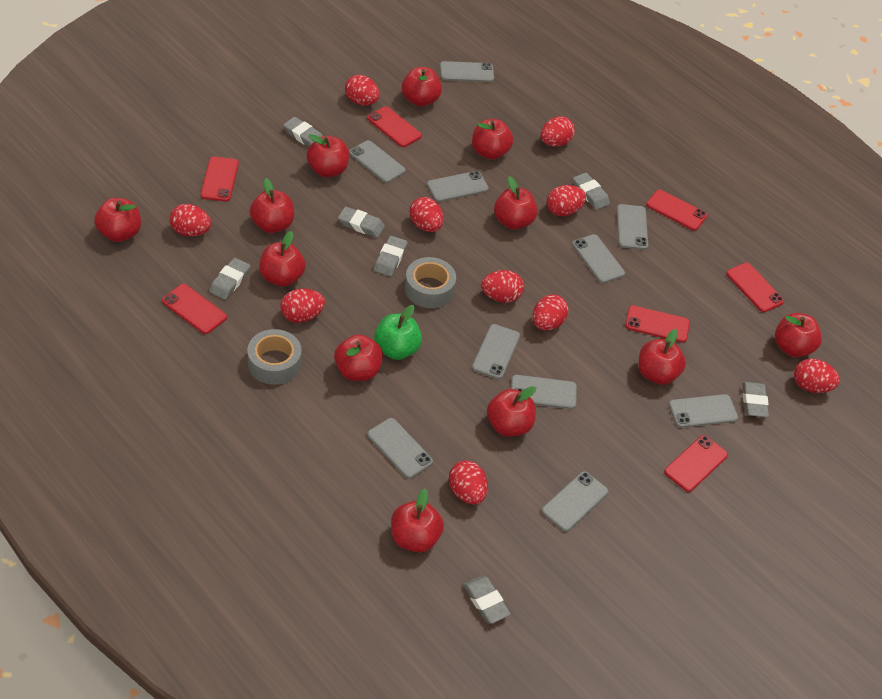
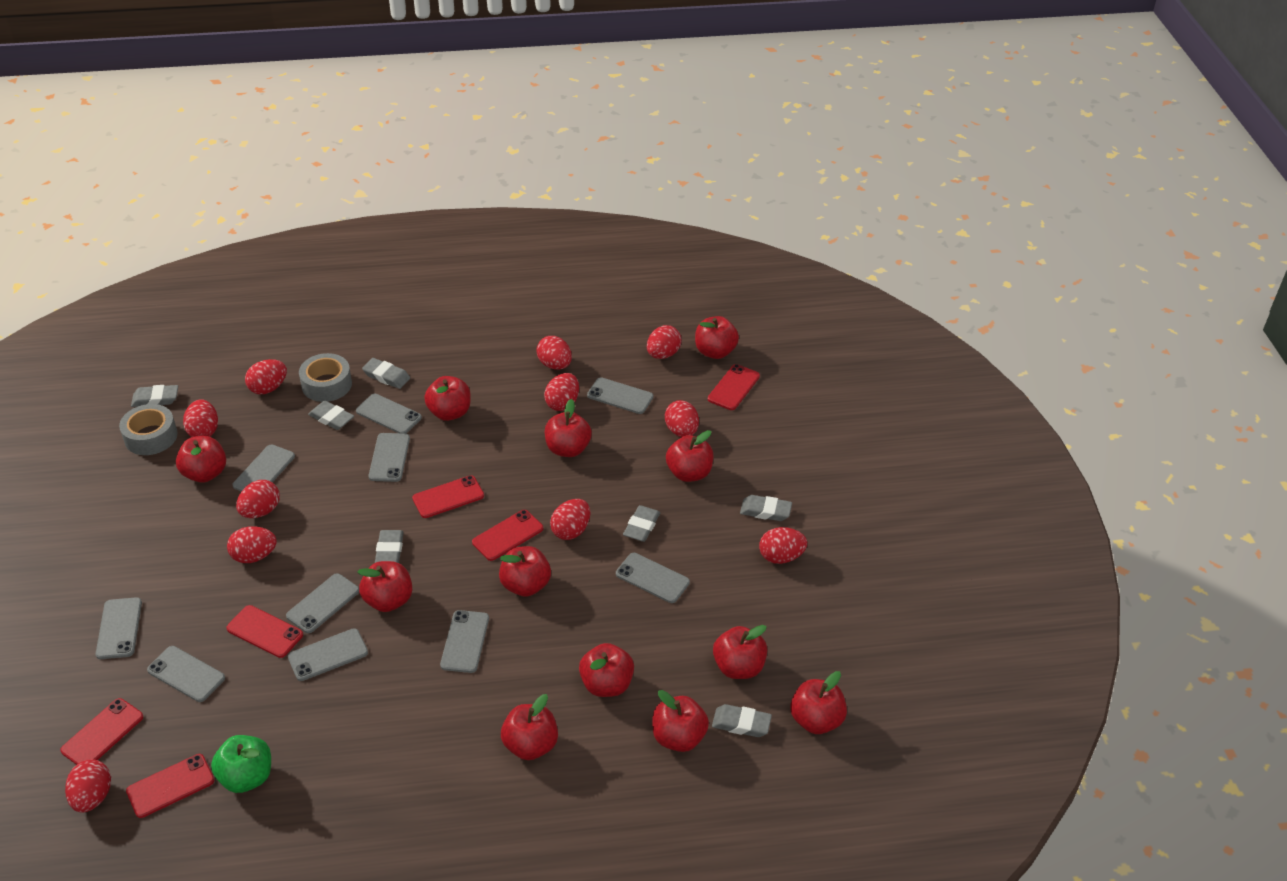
red egg: [170,204,211,237] [280,289,325,323] [345,75,380,106] [410,197,443,232] [449,461,488,505] [481,270,524,303] [533,294,568,330] [541,116,575,147] [547,185,586,216] [794,359,840,393] = 10 -> [65,759,111,813] [183,399,218,437] [227,526,277,563] [236,480,280,518] [245,359,287,394] [536,336,572,370] [544,373,579,411] [550,499,590,540] [647,325,682,359] [665,400,699,437] [759,527,807,564] = 11
red phone: [162,284,227,334] [200,157,239,201] [367,106,422,147] [625,305,690,343] [646,190,707,231] [664,435,728,492] [726,263,784,312] = 7 -> [60,698,143,765] [126,754,214,818] [227,605,303,658] [412,475,484,518] [472,510,543,561] [708,364,760,410] = 6

